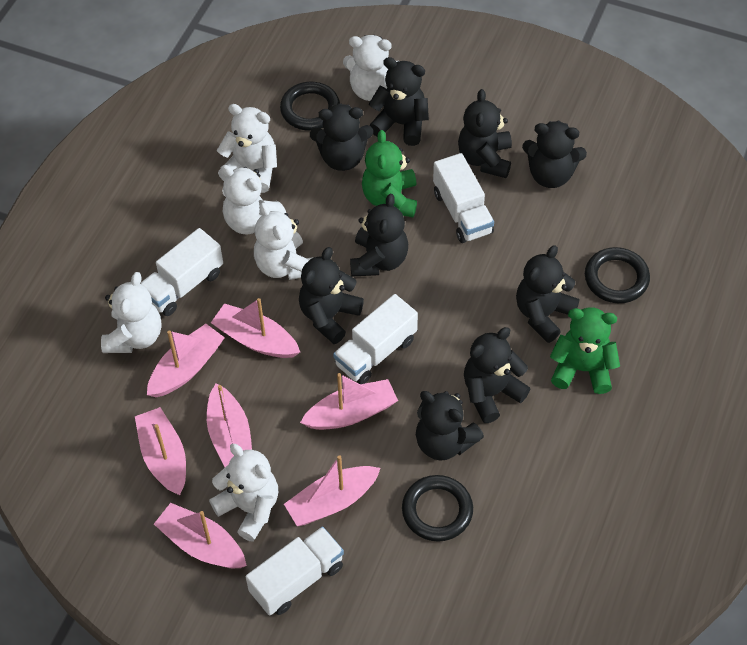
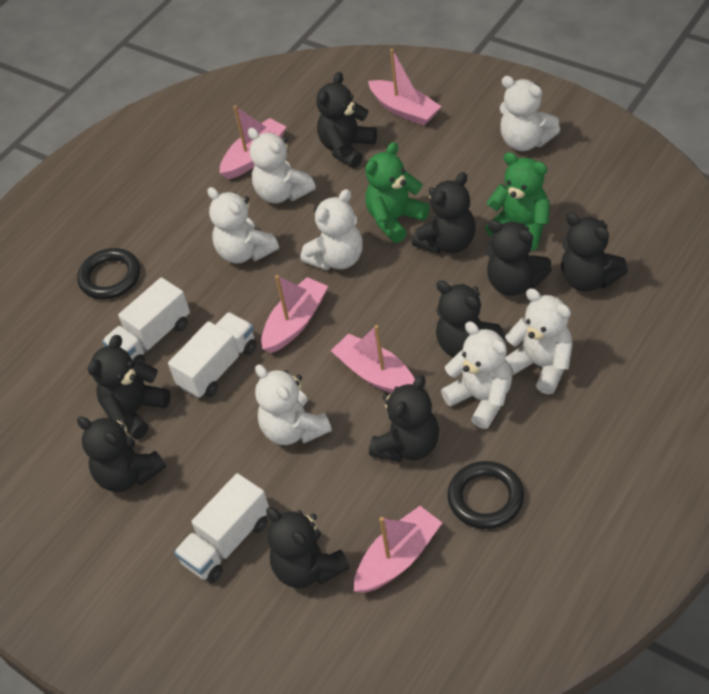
black ring: [280,82,340,131] [402,475,473,542] [585,247,650,303] = 3 -> [77,248,140,299] [447,461,524,529] = 2
pink boat: [135,407,186,495] [147,324,225,397] [154,503,247,568] [207,383,252,467] [211,298,300,358] [284,455,381,526] [300,373,398,430] = 7 -> [219,105,287,180] [261,275,328,353] [331,325,415,393] [354,506,442,593] [368,49,441,126] = 5
white teddy bear: [101,272,161,353] [209,444,278,542] [217,104,277,193] [221,165,286,235] [254,203,314,280] [343,35,398,101] = 6 -> [207,187,279,264] [248,128,316,203] [255,364,332,445] [301,189,363,270] [441,321,512,429] [500,76,560,151] [505,288,573,394] = 7
white truck: [140,228,223,316] [246,527,344,616] [333,294,418,384] [433,153,494,243] = 4 -> [102,277,190,363] [168,312,257,398] [174,473,269,583] = 3

